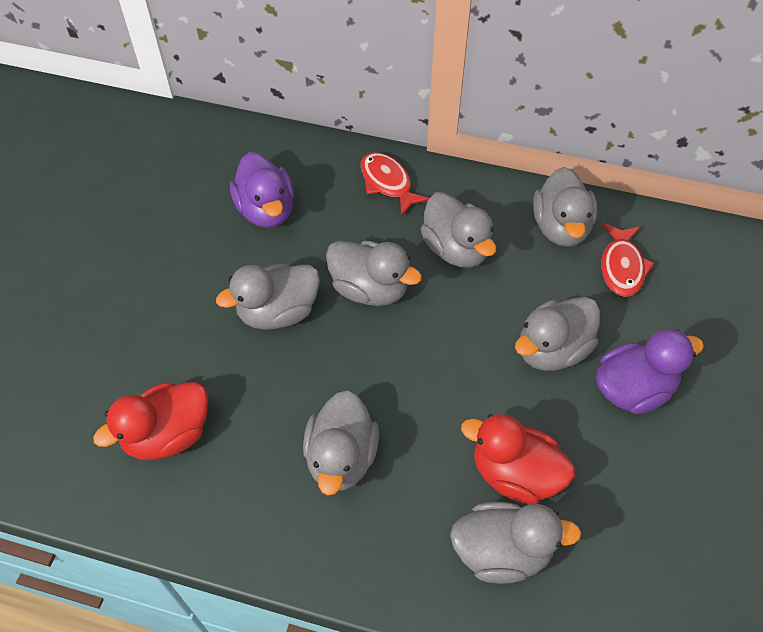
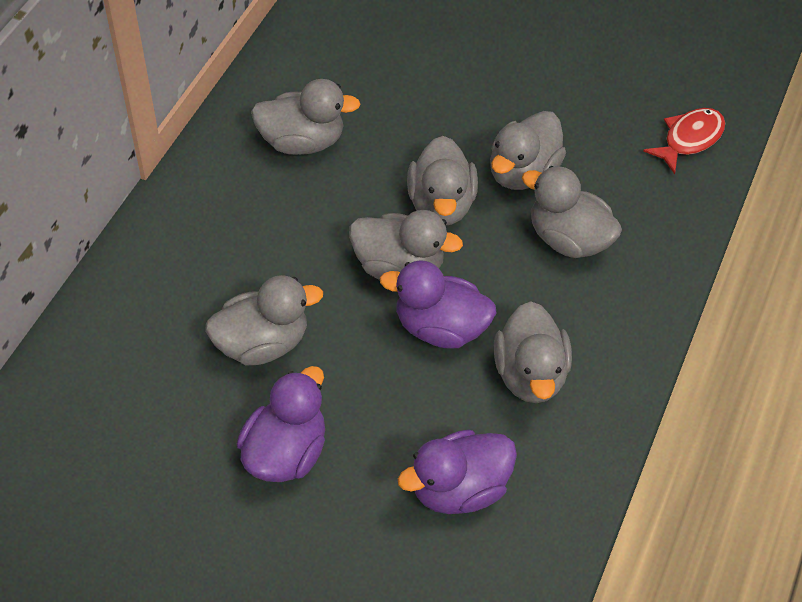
purple duck: [230,152,294,228] [596,329,704,414] = 2 -> [237,366,325,482] [380,260,496,348] [398,429,517,514] = 3
red duck: [93,382,208,460] [461,414,575,504] = 2 -> none = 0
red fish: [361,152,429,216] [601,223,654,297] = 2 -> [643,108,725,174] = 1

